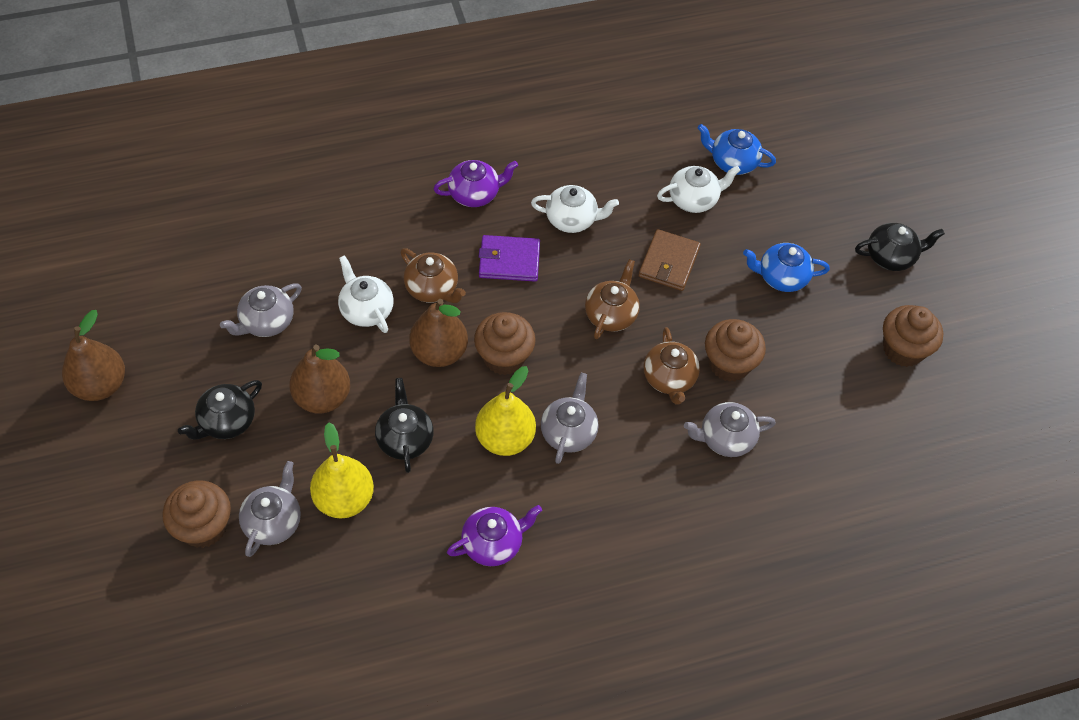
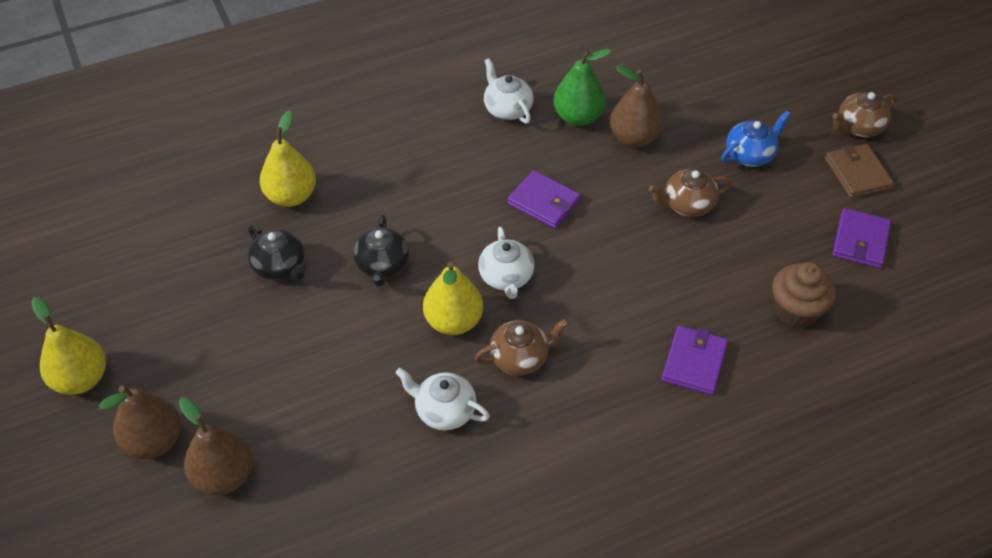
black teapot: [178,380,262,440] [375,378,434,473] [855,223,945,271] = 3 -> [248,225,306,280] [353,215,409,287] = 2
blue teapot: [697,124,776,175] [743,243,830,292] = 2 -> [721,111,791,167] = 1
brown cupcake: [162,480,231,548] [474,312,536,375] [705,319,766,382] [883,305,943,367] = 4 -> [772,262,836,328] = 1
green pear: none = 0 -> [553,49,611,126] = 1
grey teapot: [220,283,302,337] [239,461,301,557] [541,373,599,464] [684,402,776,457] = 4 -> none = 0
purple teapot: [434,160,518,207] [447,505,542,566] = 2 -> none = 0
purple wallet: [478,235,540,282] = 1 -> [507,170,581,229] [661,326,728,395] [832,208,891,268] = 3
yellow pear: [310,423,374,518] [475,366,536,456] = 2 -> [31,297,106,395] [260,110,316,207] [423,261,483,335] = 3

